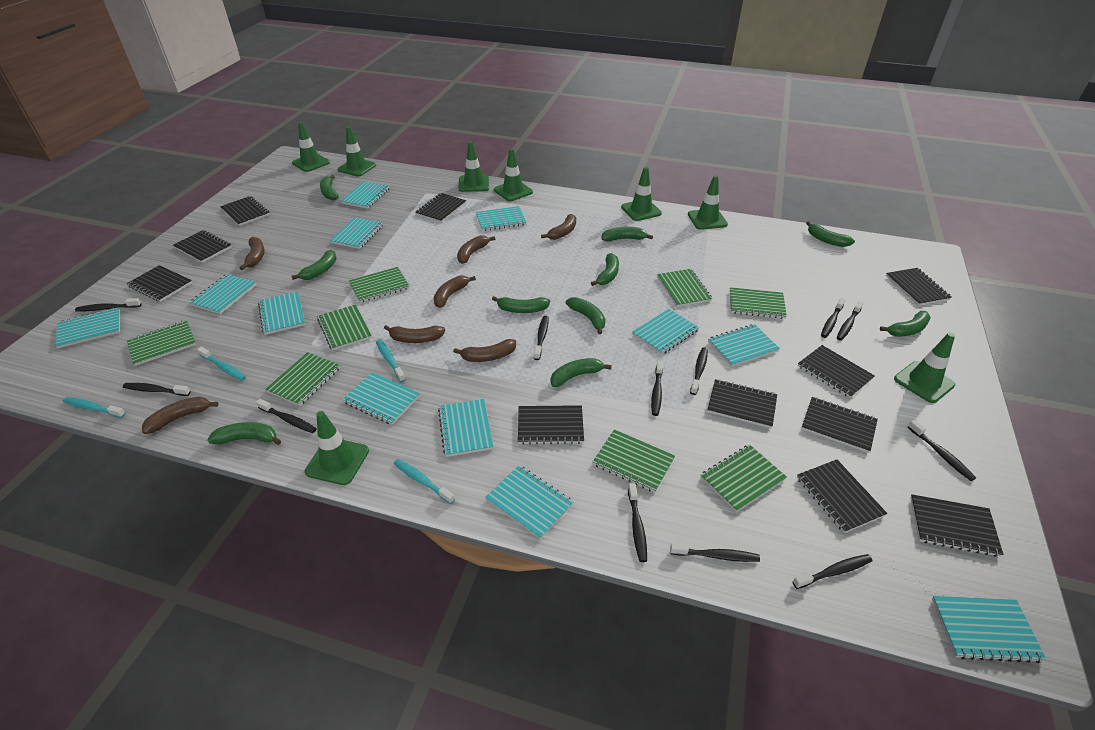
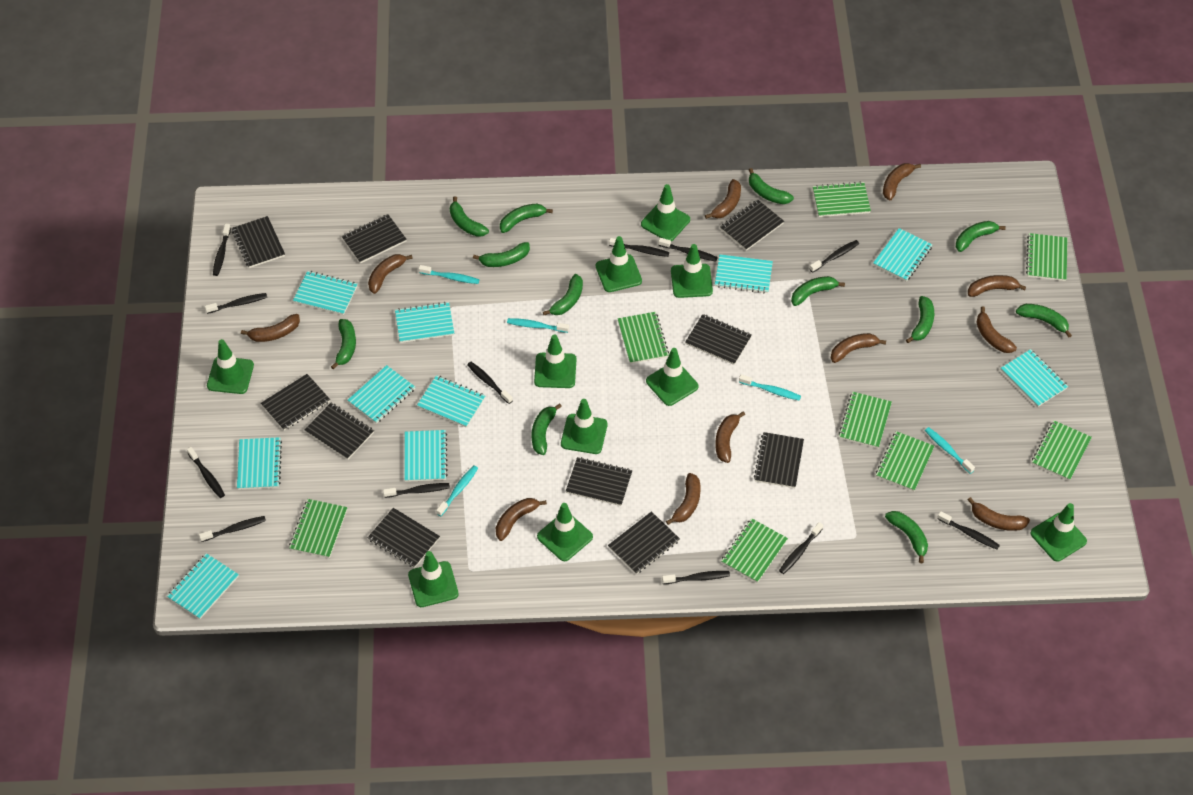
black notebook: [127,265,192,302] [173,230,232,263] [220,196,270,226] [415,193,467,223] [518,405,584,445] [707,379,777,428] [797,460,887,533] [798,345,875,398] [802,397,878,453] [886,268,952,306] [910,494,1003,557] = 11 -> [232,216,285,268] [261,374,330,431] [304,403,374,460] [342,214,407,263] [367,508,440,568] [566,457,632,506] [608,511,680,574] [685,314,752,365] [720,199,784,251] [754,432,804,488] = 10
brown banana: [142,397,218,434] [239,237,265,270] [384,325,445,343] [434,276,476,308] [453,339,516,362] [457,235,495,264] [541,214,576,240] = 7 -> [241,314,300,342] [368,254,413,294] [496,498,547,541] [666,473,701,525] [705,179,741,219] [715,412,745,463] [831,333,886,363] [883,163,921,200] [968,275,1026,297] [968,497,1030,531] [976,306,1017,353] = 11
green banana: [207,422,281,445] [292,250,337,280] [320,175,339,200] [492,296,550,313] [551,358,612,387] [566,297,605,334] [591,253,619,286] [601,227,653,242] [806,221,855,247] [880,311,931,337] = 10 -> [331,319,356,370] [450,196,489,237] [473,242,530,267] [500,203,553,233] [532,403,562,455] [543,274,583,315] [749,168,794,204] [791,276,845,306] [885,511,928,563] [906,296,934,343] [956,221,1006,252] [1016,304,1072,338] = 12
green traffic cone: [292,122,330,172] [305,411,369,485] [338,126,376,177] [459,141,489,192] [494,148,533,201] [621,167,662,221] [688,175,728,230] [894,332,955,403] = 8 -> [207,339,254,394] [408,551,459,607] [534,334,576,388] [537,503,593,561] [561,399,608,454] [596,236,642,292] [641,184,690,241] [646,348,699,406] [671,244,713,298] [1031,503,1087,562] = 10
turquoise notebook: [55,307,120,349] [189,274,257,314] [258,292,305,335] [330,217,383,249] [341,181,390,209] [342,372,420,425] [438,399,494,457] [476,206,527,231] [485,465,573,539] [632,309,699,355] [708,324,780,367] [932,596,1047,663] = 12 -> [167,553,239,619] [237,437,282,490] [293,271,358,315] [348,365,415,424] [395,302,454,343] [404,430,448,482] [417,375,485,428] [715,254,773,293] [873,228,932,281] [1001,349,1068,407] = 10
turquoise toothbrush: [63,397,126,418] [197,347,246,381] [376,340,406,382] [394,459,455,504] = 4 -> [419,265,479,284] [436,465,478,516] [507,318,569,333] [739,374,801,401] [925,427,975,474] = 5

